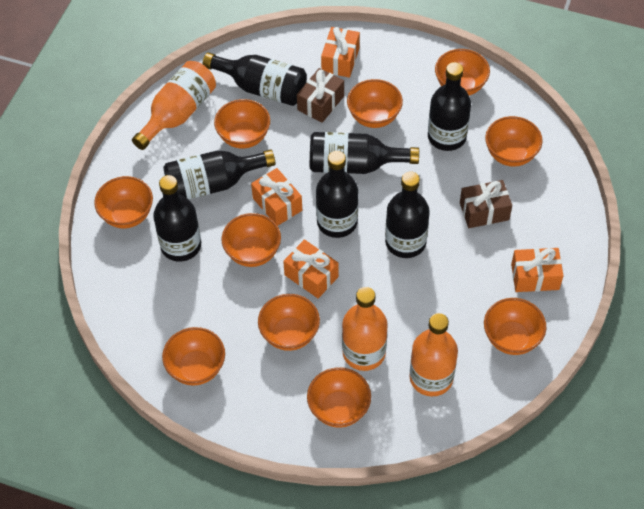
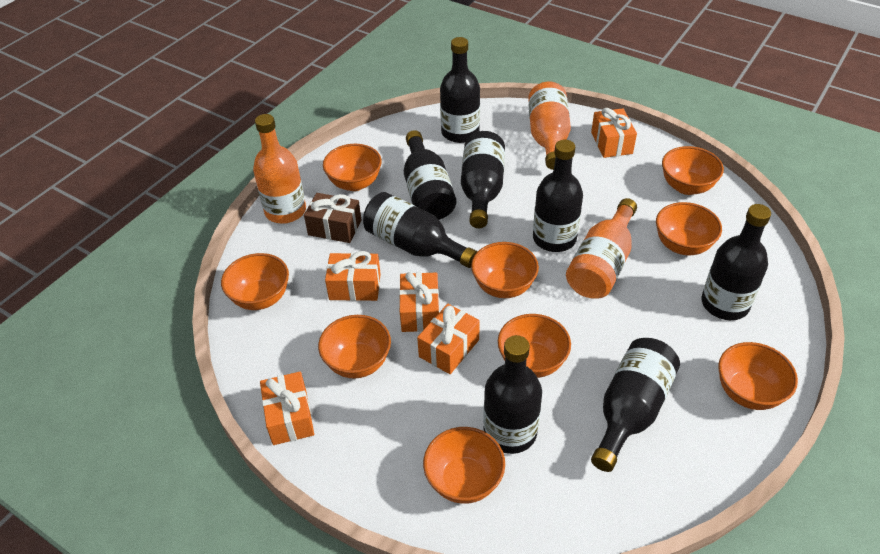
black bottle: [153,175,201,262] [163,149,275,200] [203,52,307,106] [310,132,419,174] [316,151,358,238] [385,171,430,258] [428,62,471,151] = 7 -> [363,192,477,268] [404,130,456,220] [440,37,480,143] [461,131,505,228] [483,335,542,454] [533,140,583,252] [591,338,680,472] [701,204,771,320] = 8
brown gift: [297,68,344,123] [460,180,512,228] = 2 -> [304,193,362,243] = 1
orange bowl: [94,176,153,228] [162,327,225,386] [214,99,270,149] [222,213,281,267] [258,294,320,351] [307,367,371,428] [347,79,403,128] [435,49,490,95] [484,298,546,355] [485,116,543,167] = 10 -> [221,253,289,310] [318,315,391,379] [323,144,382,191] [423,427,505,504] [471,242,539,298] [498,314,571,378] [656,202,722,255] [662,146,724,195] [718,342,798,410] = 9
orange gift: [251,168,302,226] [283,239,339,298] [321,27,360,78] [511,248,564,292] = 4 -> [260,372,314,445] [325,251,381,301] [399,272,439,332] [417,304,480,374] [591,108,637,158] = 5

